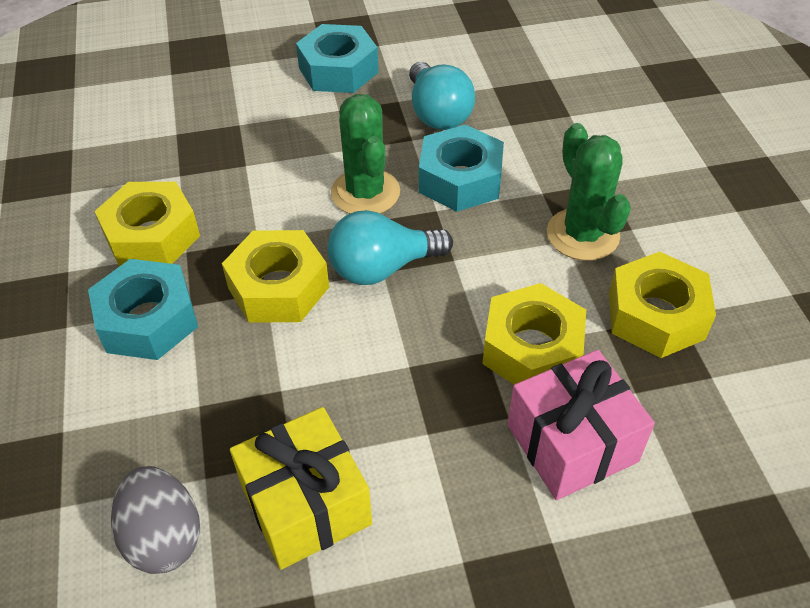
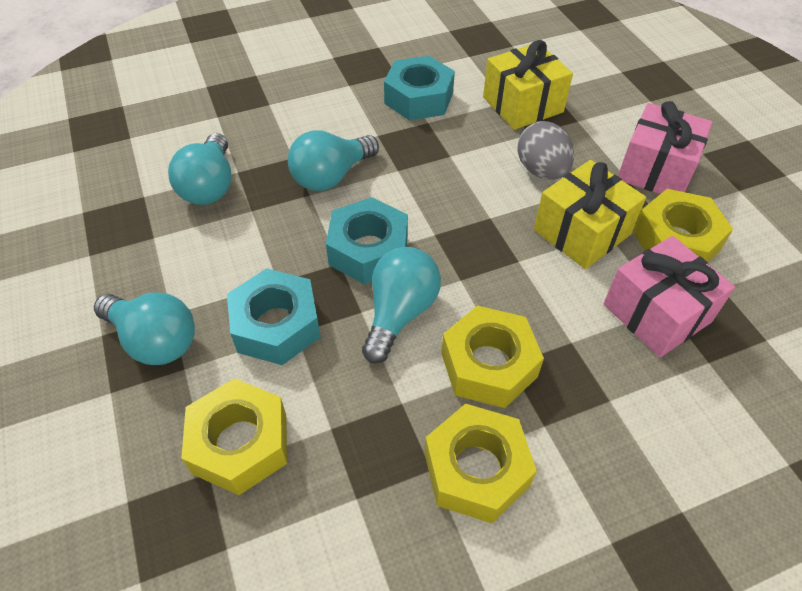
green cactus: [331,94,400,214] [547,123,631,261] = 2 -> none = 0
pink gift: [507,350,655,500] = 1 -> [604,236,735,357] [618,101,713,194] = 2
turquoise light bulb: [328,210,453,285] [409,62,475,130] = 2 -> [94,293,195,365] [168,133,231,205] [288,130,379,191] [362,247,441,363] = 4
yellow gift: [230,407,372,570] = 1 -> [483,40,573,130] [534,160,646,269] = 2

